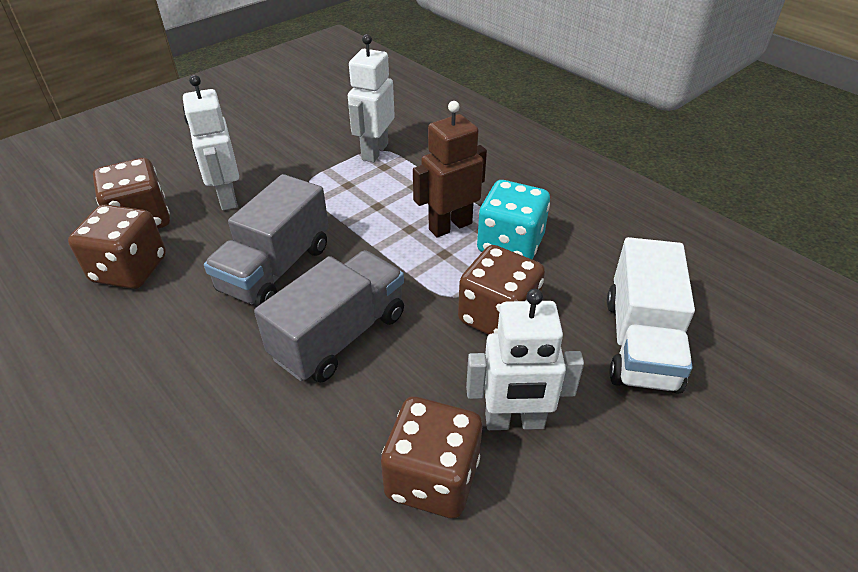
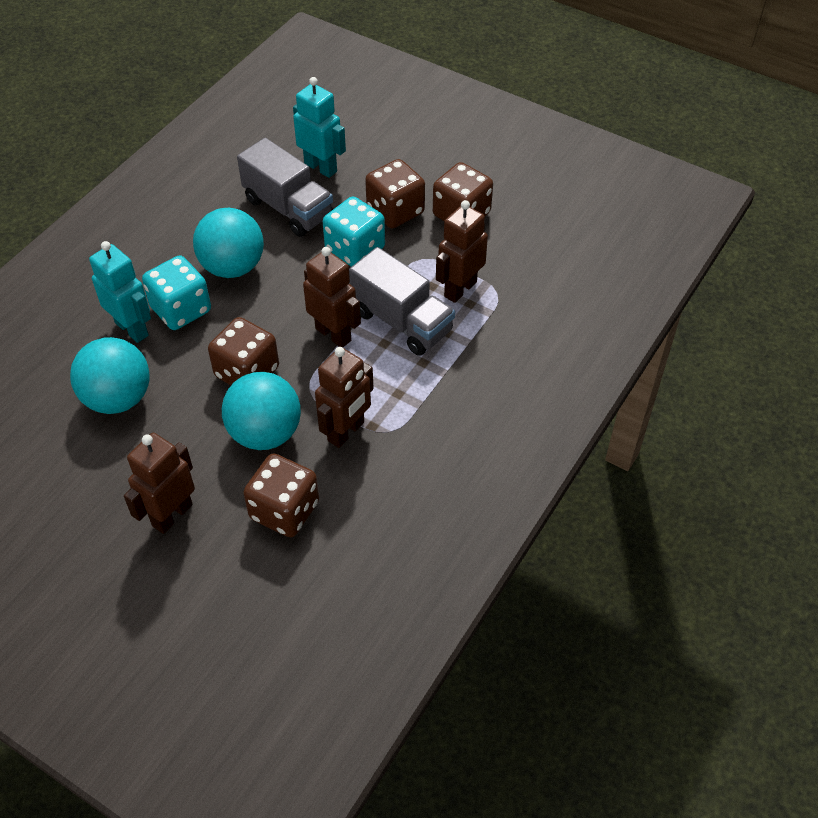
brown robot: [413,101,487,237] = 1 -> [124,433,195,534] [303,247,361,348] [315,347,374,448] [436,200,488,303] = 4
turquoise ball: none = 0 -> [70,337,150,414] [193,208,264,278] [222,372,301,450] = 3
turquoise dice: [477,180,550,259] = 1 -> [142,255,211,330] [323,196,385,267] = 2
turquoise robot: none = 0 -> [89,241,151,343] [293,77,346,178] = 2
white robot: [183,75,239,210] [348,34,395,162] [466,289,584,430] = 3 -> none = 0
white truck: [607,237,695,394] = 1 -> none = 0

